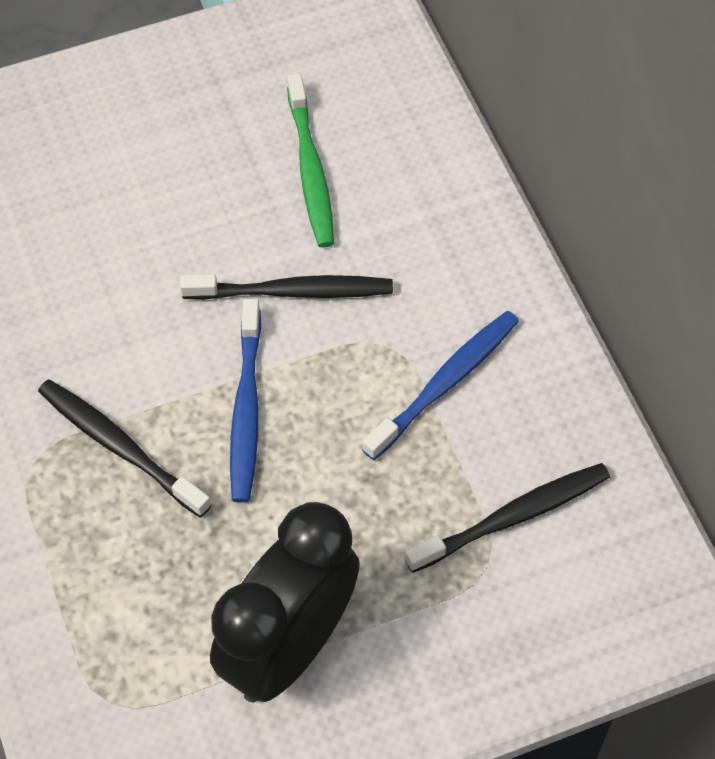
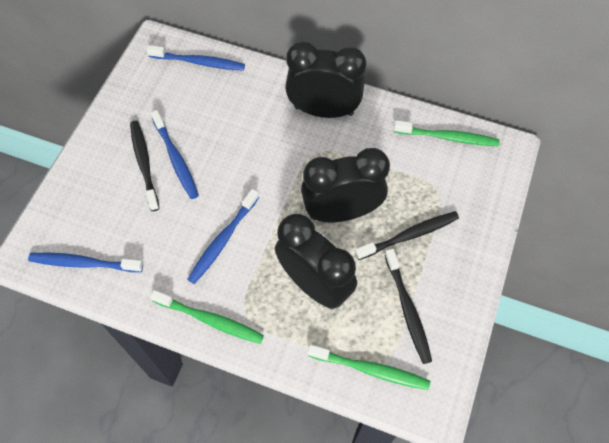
black clock: [210,502,360,702] = 1 -> [275,214,357,309] [285,41,366,118] [301,148,390,222] = 3
blue toothbrush: [230,299,261,503] [362,311,519,460] = 2 -> [28,253,143,272] [147,45,245,71] [151,110,199,199] [187,189,259,284] = 4
green toothbrush: [287,73,334,248] = 1 -> [150,290,264,344] [308,345,430,390] [394,120,500,146] = 3

